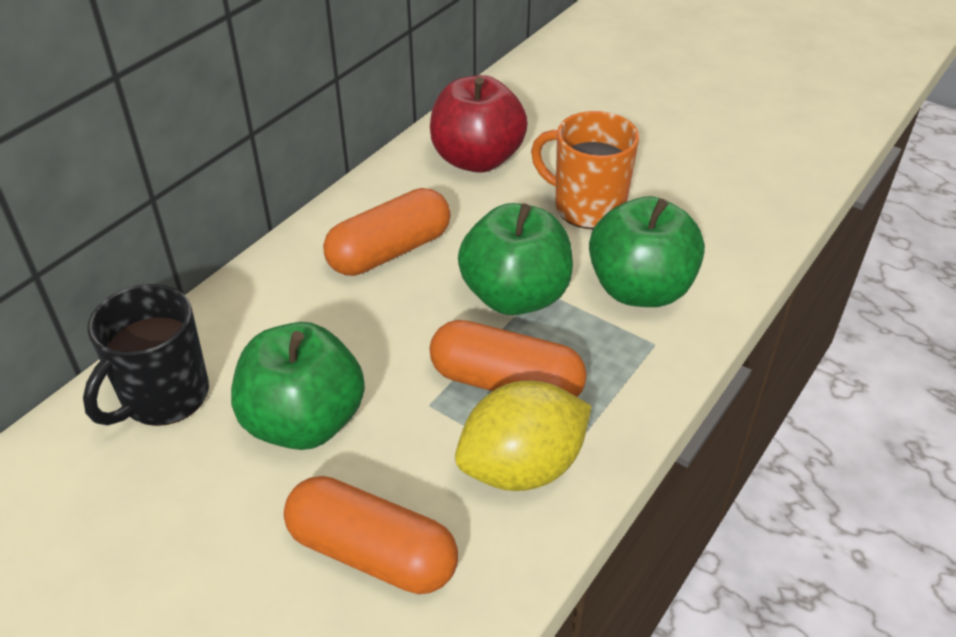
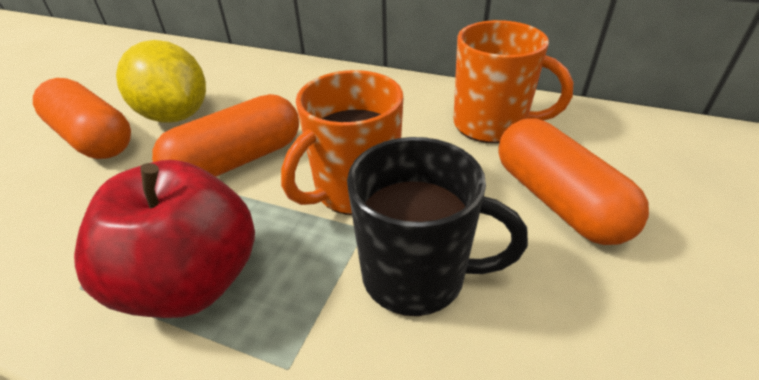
green apple: [231,322,365,450] [458,203,573,315] [589,196,705,307] = 3 -> none = 0
orange mug: [531,111,639,229] = 1 -> [281,70,403,215] [454,20,573,143] = 2

